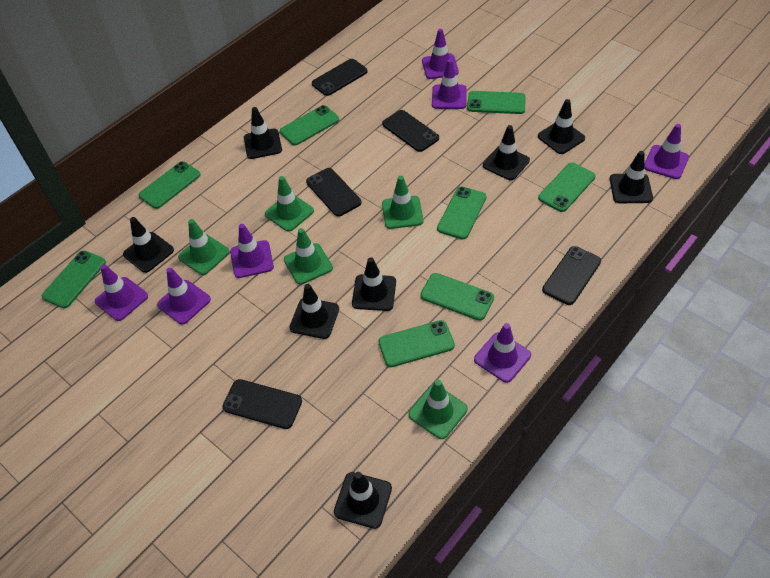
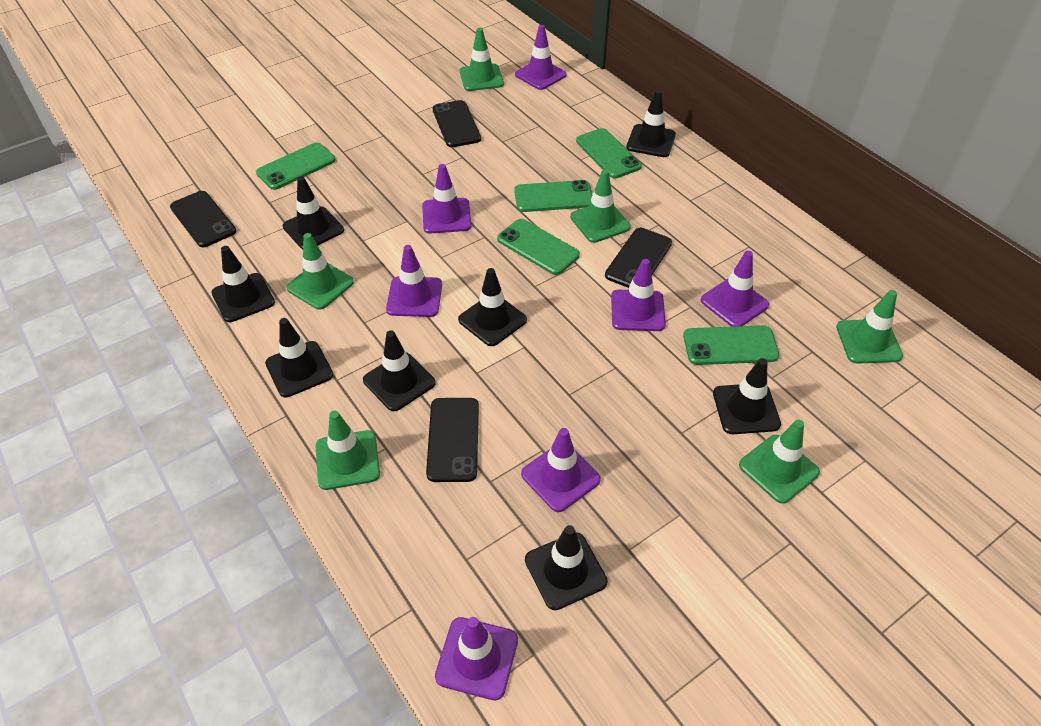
black phone: [222,379,302,429] [306,168,361,217] [312,59,368,96] [382,110,439,152] [542,246,601,305] = 5 -> [170,191,236,247] [426,398,479,482] [432,100,481,147] [605,228,672,288] = 4
green phone: [42,250,106,308] [139,161,200,209] [280,105,339,146] [378,320,455,367] [420,273,494,321] [437,186,487,239] [467,91,526,114] [538,163,596,212] = 8 -> [256,143,336,190] [497,219,580,275] [514,180,592,212] [576,128,642,178] [683,325,779,365] = 5
green traffic cone: [178,219,229,275] [265,176,314,232] [284,228,333,285] [382,176,423,229] [408,380,468,439] = 5 -> [286,233,354,310] [316,411,380,490] [460,28,504,91] [570,170,631,243] [739,420,820,504] [836,290,903,363] = 6

